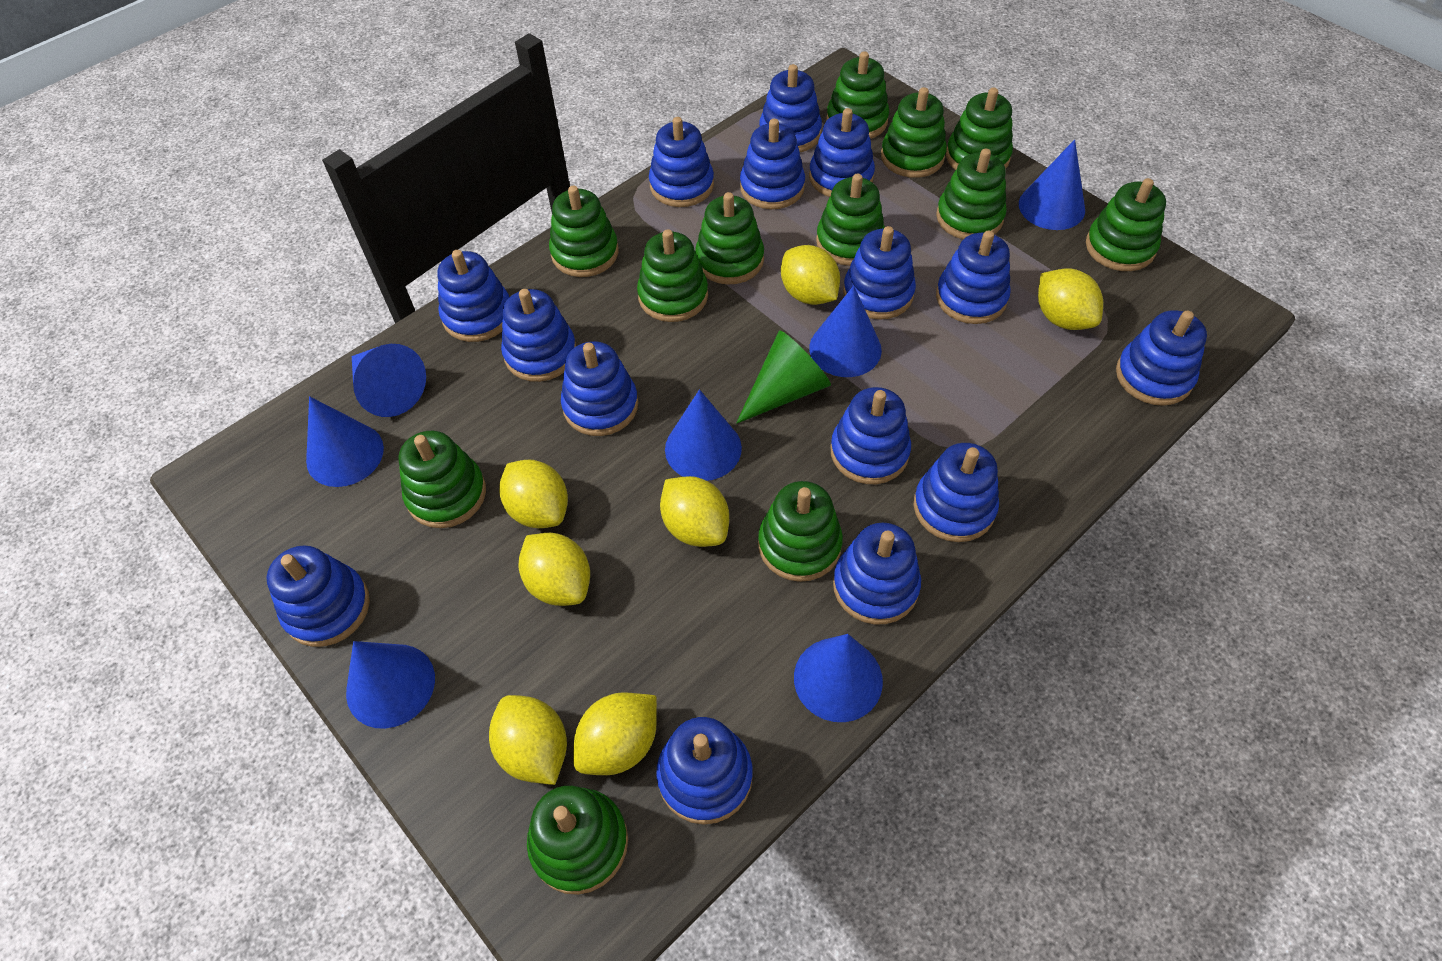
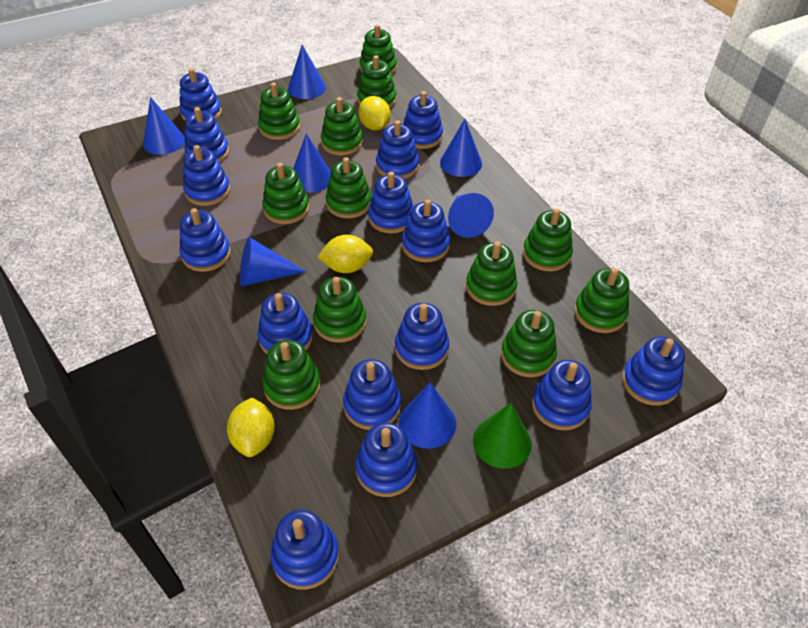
yellow lemon: [489,695,567,785] [499,460,568,528] [518,533,590,606] [573,692,657,775] [660,476,729,547] [781,245,840,305] [1038,268,1103,330] = 7 -> [227,398,275,457] [318,235,373,273] [358,96,391,131] = 3

